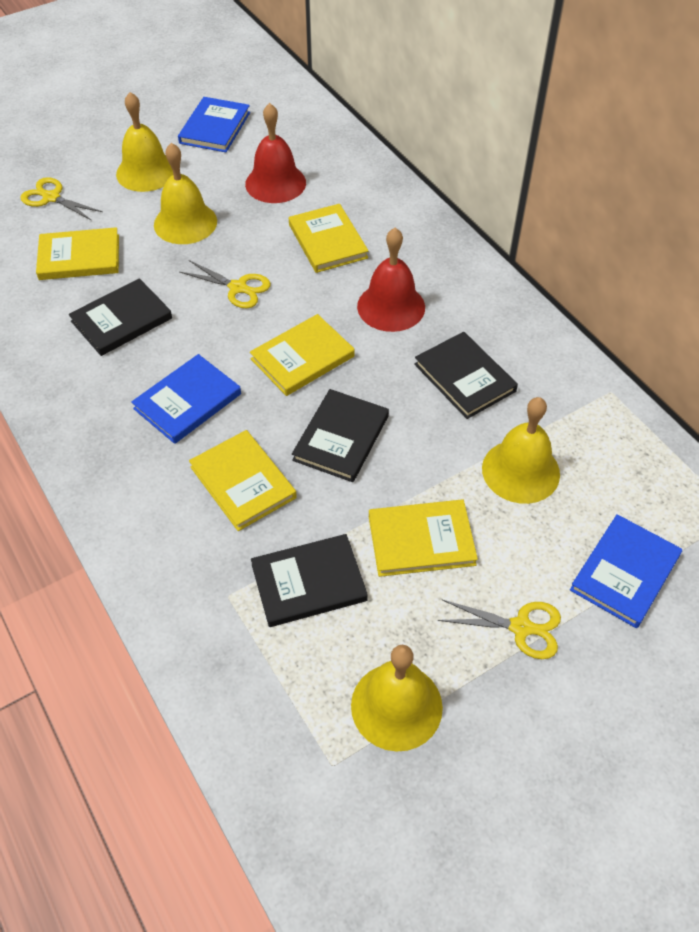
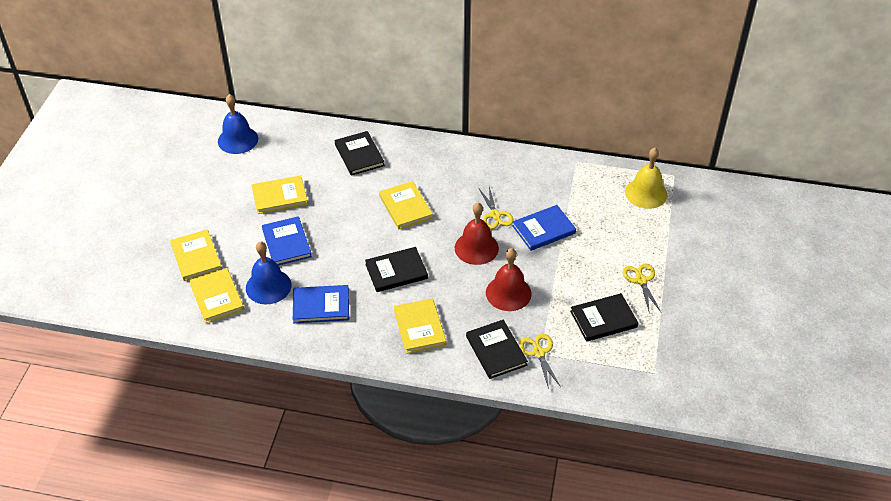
blue bell: none = 0 -> [218,94,258,154] [246,241,291,304] = 2
yellow bell: [116,92,173,192] [154,143,217,244] [351,644,443,752] [482,397,560,504] = 4 -> [625,148,668,209] = 1

